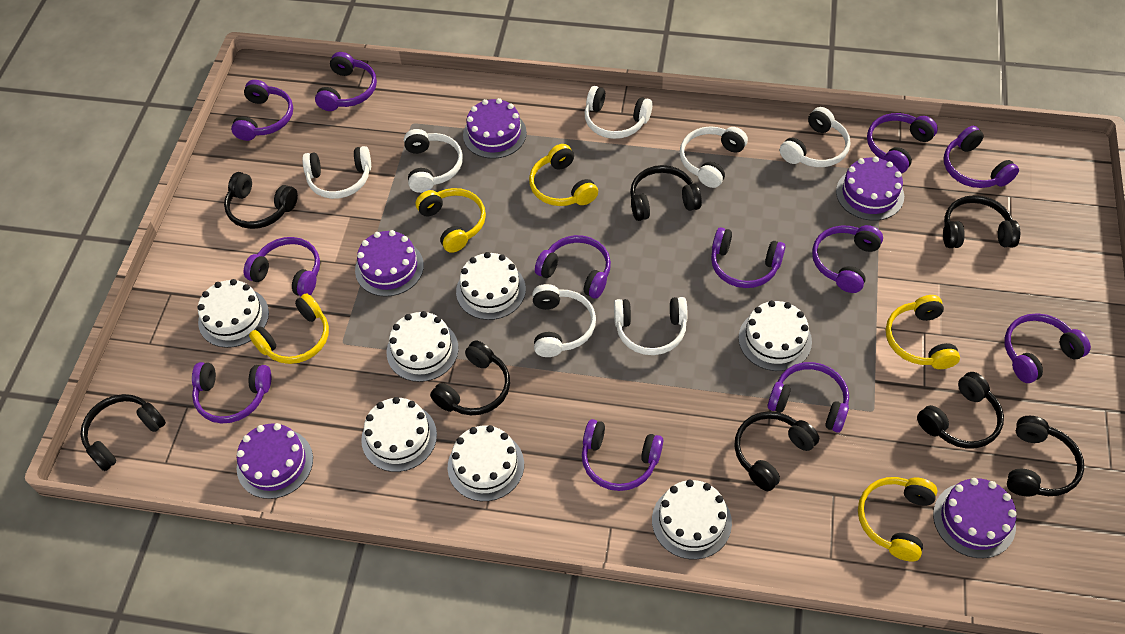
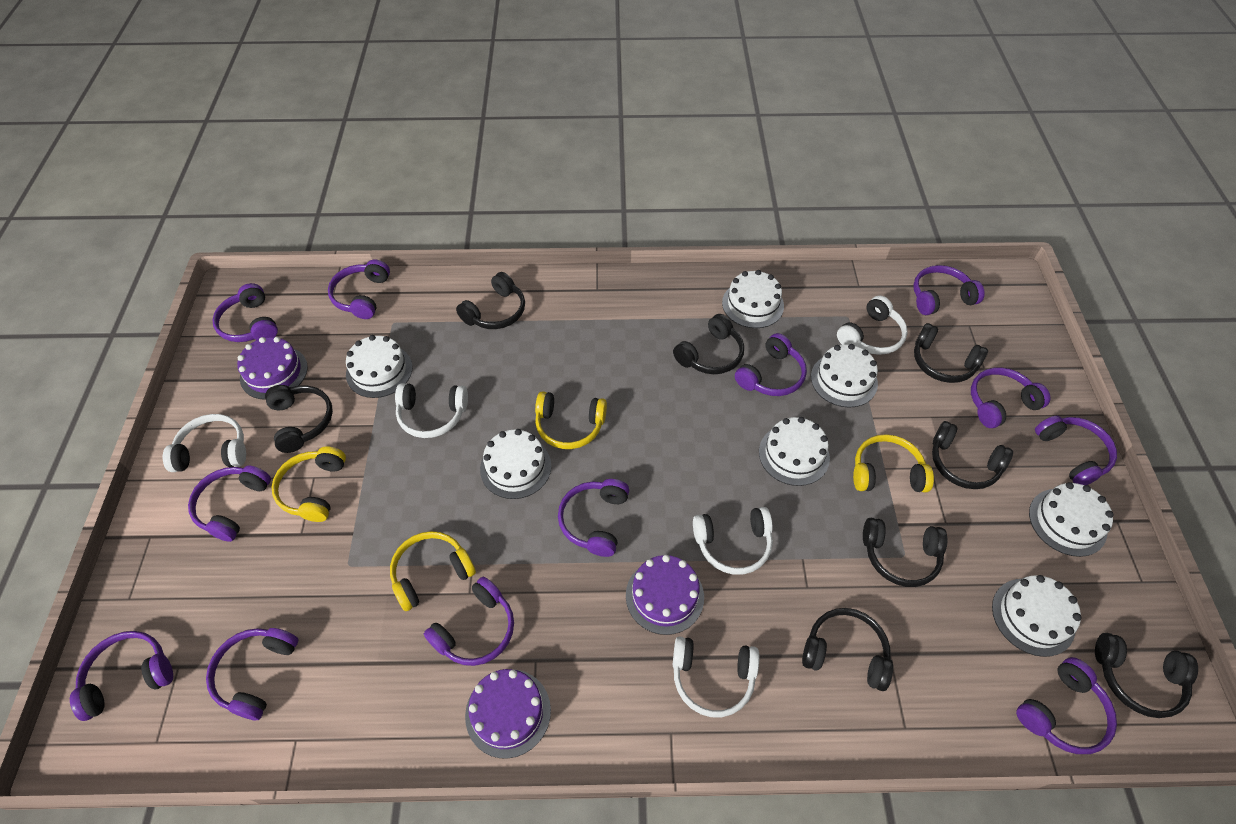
purple cake: [237,423,313,499] [355,230,424,297] [463,98,527,159] [836,156,904,221] [933,478,1017,558] = 5 -> [237,337,308,400] [465,669,551,759] [626,555,704,635] = 3
white headphones: [302,146,371,199] [404,129,463,193] [532,284,596,357] [585,86,653,139] [614,297,687,355] [680,126,748,188] [780,107,851,167] = 7 -> [163,414,246,472] [395,383,468,438] [673,636,759,717] [693,507,773,575] [837,296,908,355] = 5
yellow headphones: [249,293,329,364] [416,188,486,253] [529,144,598,206] [858,477,938,562] [886,295,960,369] = 5 -> [272,447,346,522] [390,531,476,611] [535,391,607,449] [853,434,934,492] = 4

